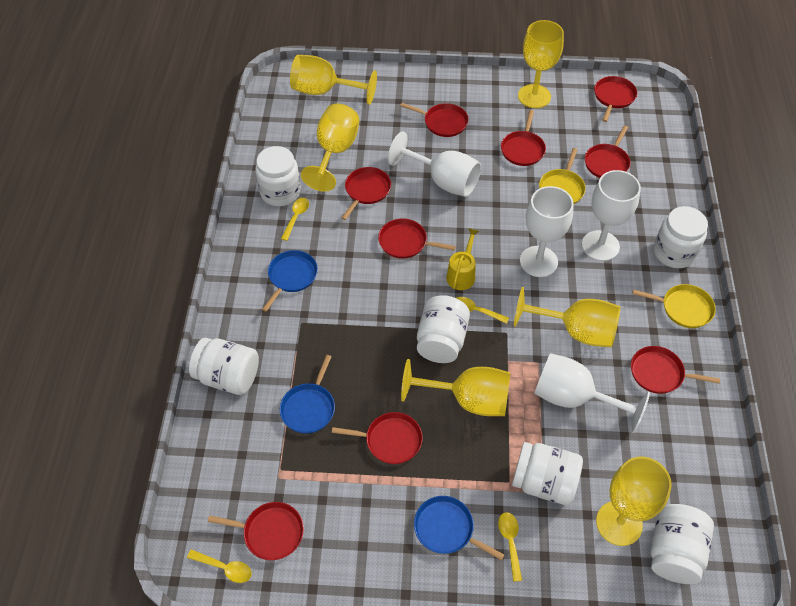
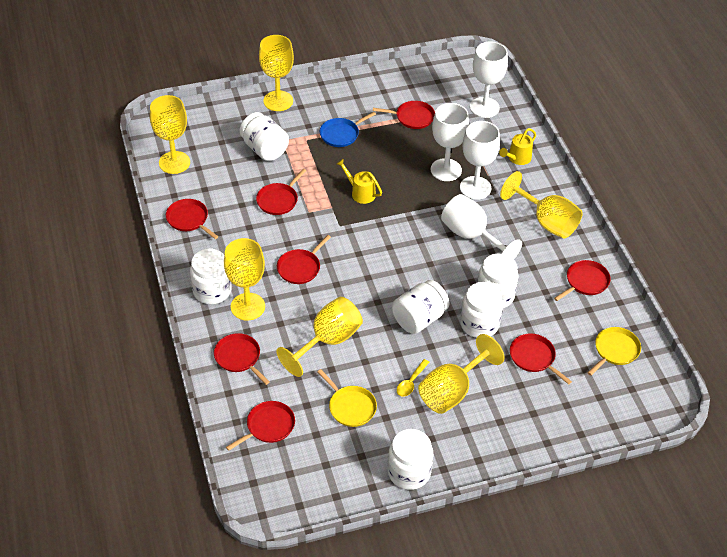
blue pan: [262,250,318,312] [280,355,335,434] [414,496,504,560] = 3 -> [320,112,376,147] = 1
red pan: [208,502,304,560] [332,412,423,464] [342,167,391,220] [378,219,456,259] [400,103,469,137] [501,110,546,166] [585,126,630,178] [594,76,637,122] [631,346,720,394] = 9 -> [166,199,219,239] [214,333,270,385] [226,401,295,451] [256,169,306,215] [277,235,331,284] [373,101,435,129] [510,333,572,384] [554,260,611,301] = 8
yellow spoon: [187,549,252,583] [281,198,309,241] [457,297,509,324] [498,512,522,582] = 4 -> [397,359,430,397] = 1
yellow watering can: [446,228,479,290] = 1 -> [336,159,382,204] [499,128,536,165] = 2

